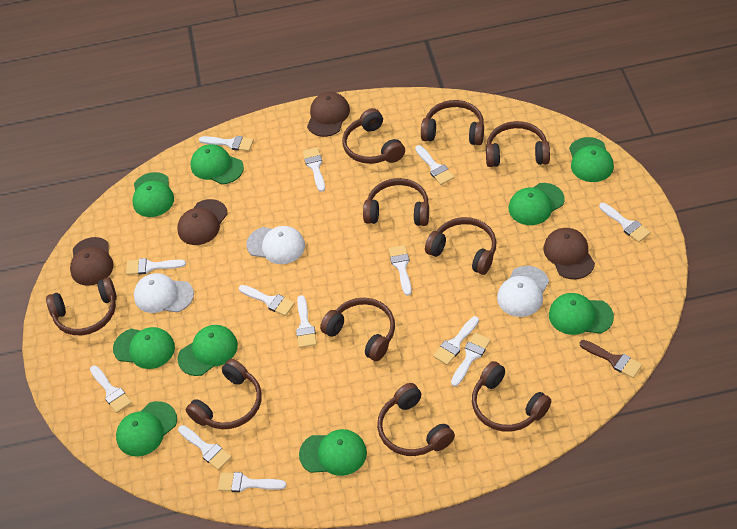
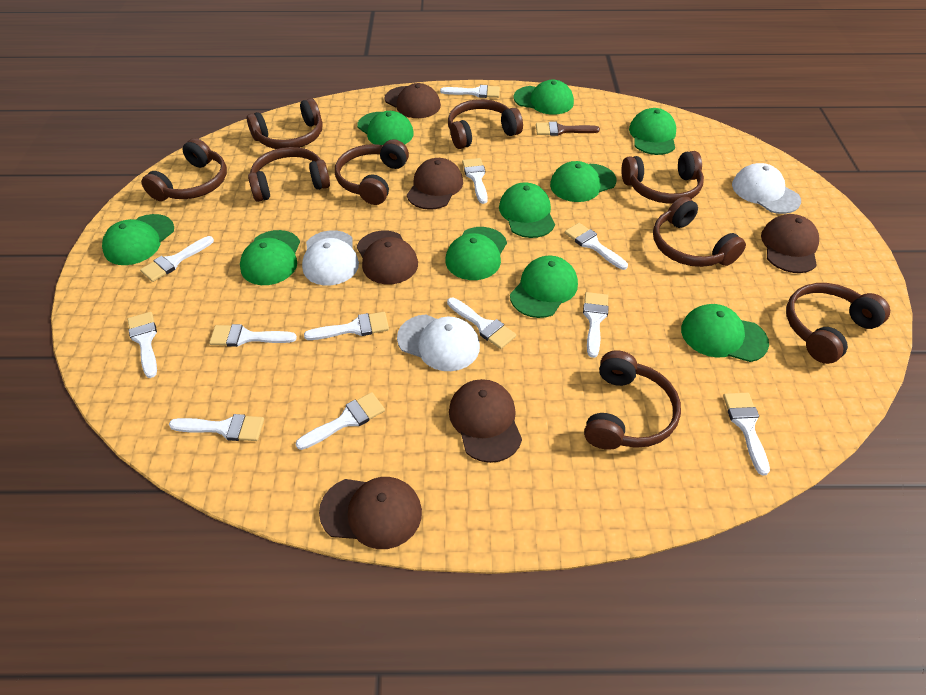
brown cap: [70,237,114,286] [177,199,228,245] [307,92,350,137] [544,228,595,279] = 4 -> [319,477,422,549] [357,231,418,284] [385,83,441,118] [407,158,463,210] [449,379,522,463] [761,214,819,273] = 6
brown headphones: [46,277,117,335] [186,359,262,429] [320,298,395,361] [342,108,405,164] [363,178,429,226] [377,383,455,456] [421,100,484,145] [425,217,496,275] [472,361,551,432] [486,121,550,167] = 10 -> [141,138,227,201] [247,98,323,149] [248,147,330,202] [335,139,409,205] [448,99,523,149] [584,350,681,450] [621,151,704,204] [653,196,746,267] [786,283,890,364] = 9
green cap: [113,327,175,369] [116,401,177,457] [132,172,174,217] [178,325,238,376] [191,144,244,184] [299,429,367,476] [509,183,565,225] [549,293,614,335] [569,137,614,182] = 9 -> [102,214,174,265] [240,230,300,285] [357,111,414,145] [445,227,507,280] [499,183,555,238] [510,255,578,318] [513,80,574,115] [550,161,617,202] [629,108,676,155] [681,304,769,362] = 10
white brush: [90,365,132,413] [126,258,186,275] [178,425,232,470] [199,136,254,151] [218,472,286,492] [239,285,295,316] [296,295,317,348] [303,147,325,192] [389,245,412,296] [415,145,454,185] [433,316,479,365] [451,333,491,387] [599,203,651,242] = 13 -> [128,312,157,378] [140,236,214,282] [169,414,264,441] [209,324,297,347] [296,392,385,450] [304,312,389,340] [440,85,500,98] [447,298,516,349] [462,158,488,204] [565,223,628,270] [583,292,609,358] [723,393,770,475] = 12

